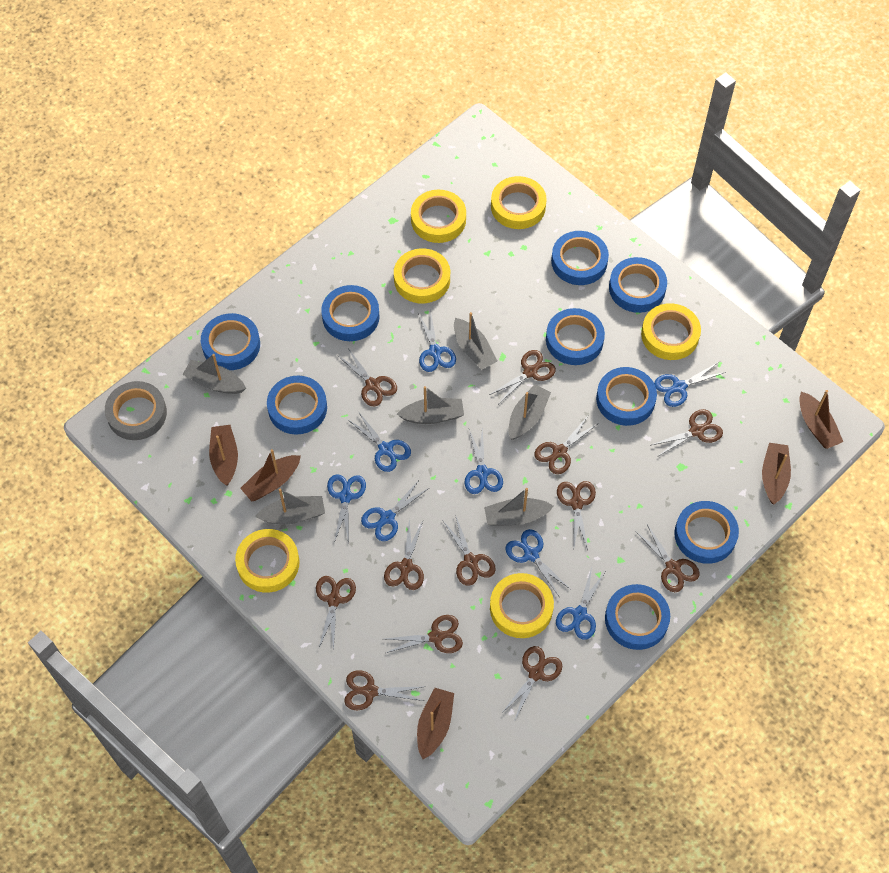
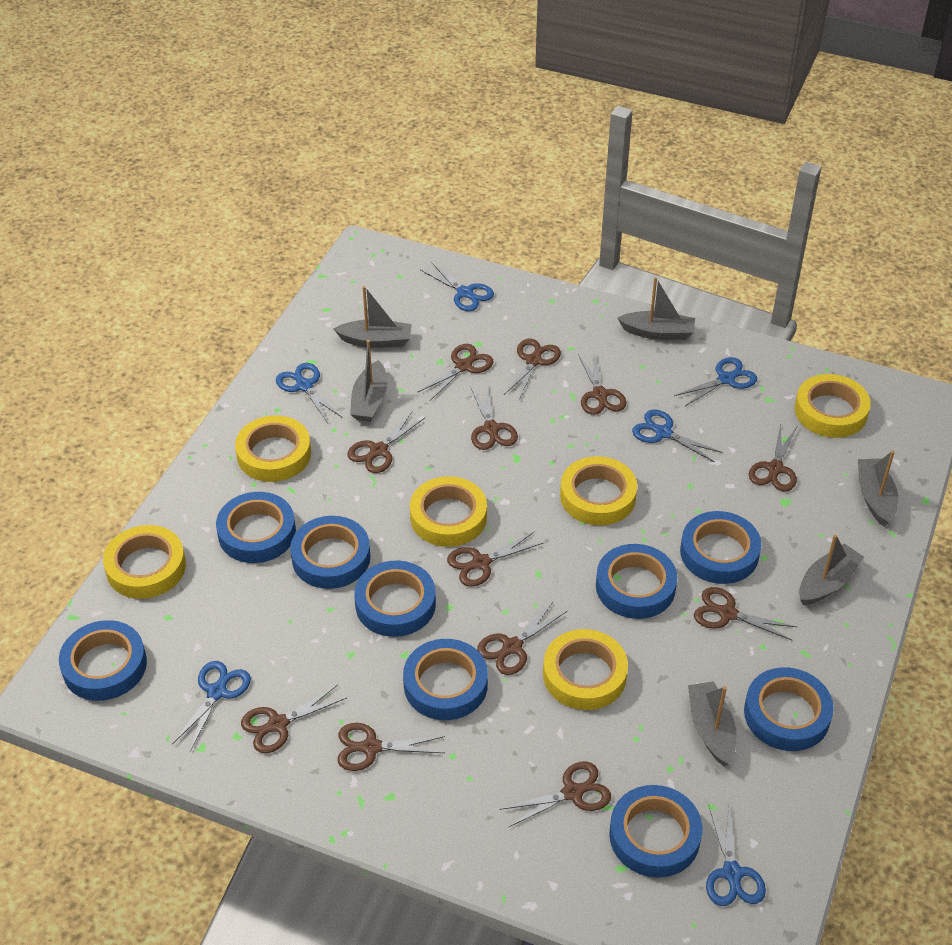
blue scissors: [327,474,366,544] [348,411,411,472] [361,480,429,541] [418,309,456,372] [465,426,503,494] [506,529,570,596] [556,567,605,640] [654,362,726,407] = 8 -> [172,661,251,752] [276,363,342,423] [421,262,494,311] [632,410,723,462] [674,357,757,407] [706,804,766,906] = 6
brown boat: [209,425,238,486] [240,449,301,502] [417,688,454,759] [762,443,791,504] [799,390,843,449] = 5 -> none = 0
grey tape: [105,381,167,440] = 1 -> none = 0

